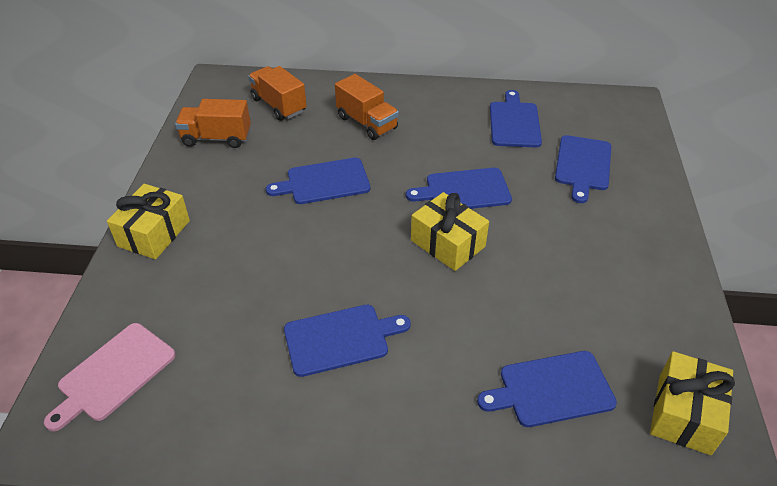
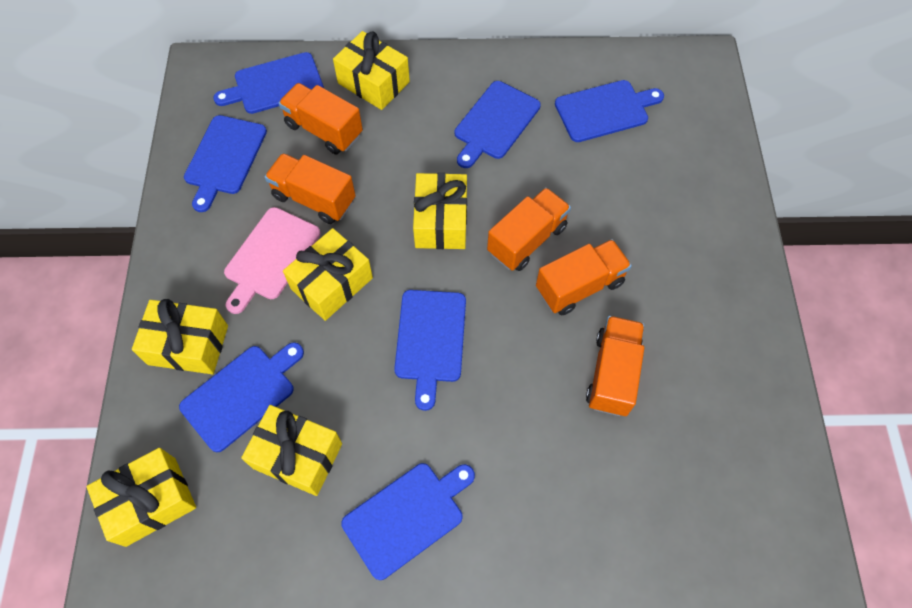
blue cutting board: [266,158,370,204] [284,305,411,377] [406,168,512,209] [477,351,617,427] [490,90,542,148] [555,135,611,203] = 6 -> [179,342,304,452] [184,115,267,212] [213,52,324,114] [341,463,475,580] [394,290,466,411] [455,81,541,168] [555,80,664,142] = 7
orange truck: [175,99,251,148] [248,66,307,121] [335,74,399,140] = 3 -> [265,153,356,224] [279,83,363,155] [487,188,571,271] [536,239,632,315] [586,316,644,416] = 5
yellow gift: [107,184,190,259] [411,192,489,271] [650,351,735,455] = 3 -> [86,448,196,547] [132,299,228,374] [241,405,342,496] [283,228,373,321] [333,31,410,110] [413,173,467,249] = 6

